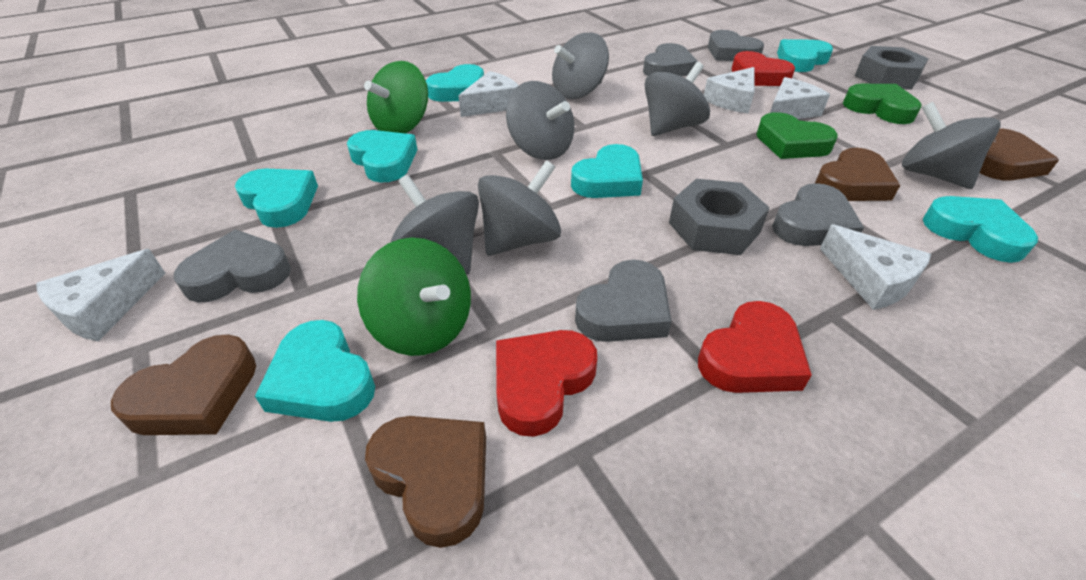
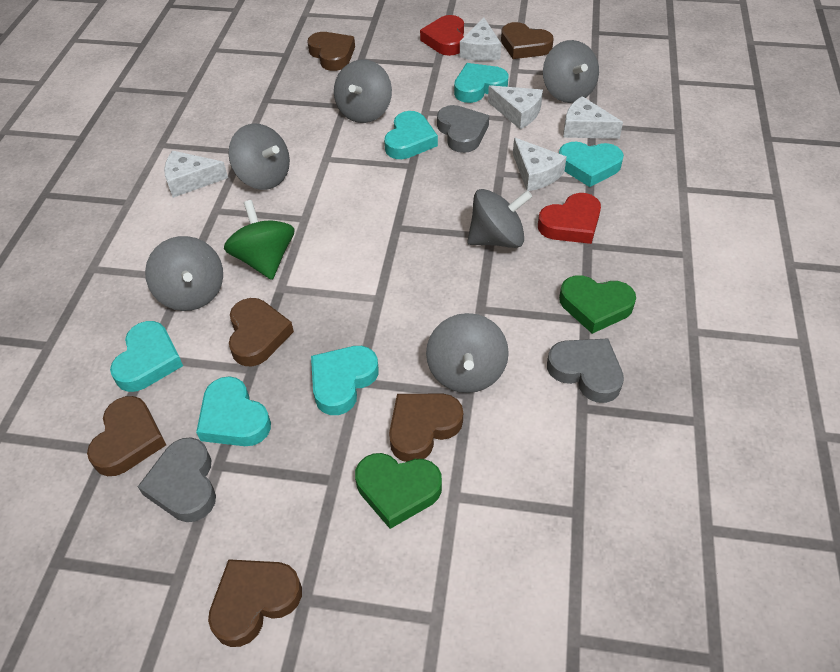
brown heart: [111,334,256,435] [365,416,486,548] [815,148,900,201] [980,128,1059,181] = 4 -> [87,396,166,476] [208,559,302,647] [229,298,294,366] [307,32,355,71] [389,394,463,462] [501,22,554,59] = 6
green spinning top: [357,238,471,356] [364,61,428,133] = 2 -> [224,200,295,280] = 1
grey heart: [174,230,291,302] [575,260,672,342] [643,43,698,76] [708,30,764,61] [772,183,864,246] = 5 -> [138,437,216,522] [437,105,489,153] [547,338,624,403] = 3
grey nut: [669,179,770,255] [855,46,929,90] = 2 -> none = 0
red heart: [496,330,597,437] [698,301,812,393] [731,51,795,86] = 3 -> [420,15,464,56] [538,193,601,244] = 2
turquoise heart: [235,169,318,228] [255,320,375,422] [347,130,417,182] [426,64,484,102] [571,144,643,198] [777,39,833,72] [923,196,1038,263] = 7 -> [110,321,183,392] [196,376,271,446] [311,346,379,415] [384,111,438,159] [454,63,509,103] [559,142,624,187] = 6

